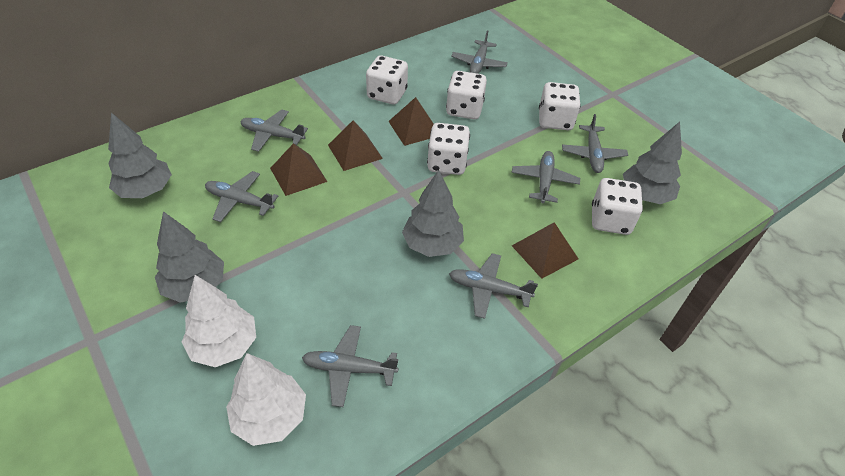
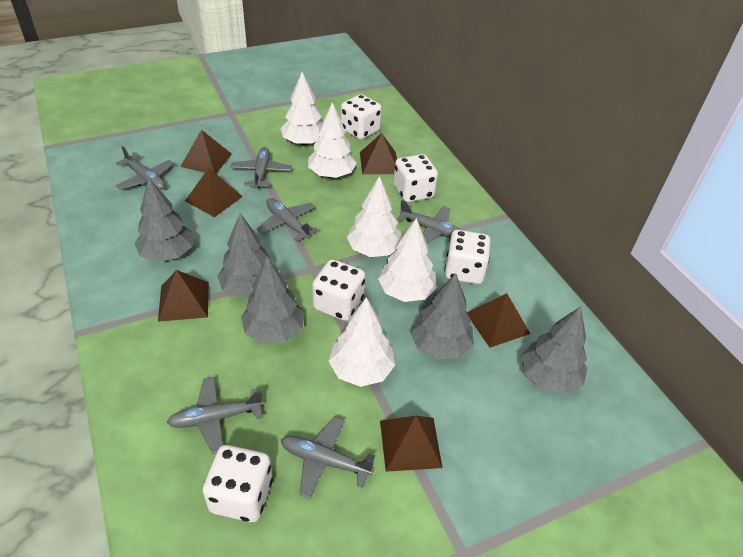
brown pyramid: [270,143,327,196] [328,120,383,171] [388,97,434,146] [512,222,579,279] = 4 -> [158,270,209,322] [180,130,232,173] [185,168,243,217] [360,133,397,174] [380,416,443,472] [467,293,530,348] = 6
grey plane: [205,171,278,222] [240,110,308,152] [302,325,398,407] [449,253,538,319] [451,30,508,74] [512,151,580,203] [562,114,628,173] = 7 -> [115,146,174,190] [167,377,264,454] [230,147,292,189] [257,198,319,241] [281,417,375,499] [397,200,461,243] = 6
grey tree: [108,112,172,198] [155,211,224,303] [402,170,464,257] [623,122,682,204] = 4 -> [135,178,193,262] [217,213,277,298] [241,256,305,344] [411,273,474,360] [521,306,587,394] = 5
white tree: [182,275,256,367] [226,353,306,446] = 2 -> [281,72,322,146] [308,102,357,178] [328,297,395,387] [347,176,401,257] [378,218,437,302] = 5

